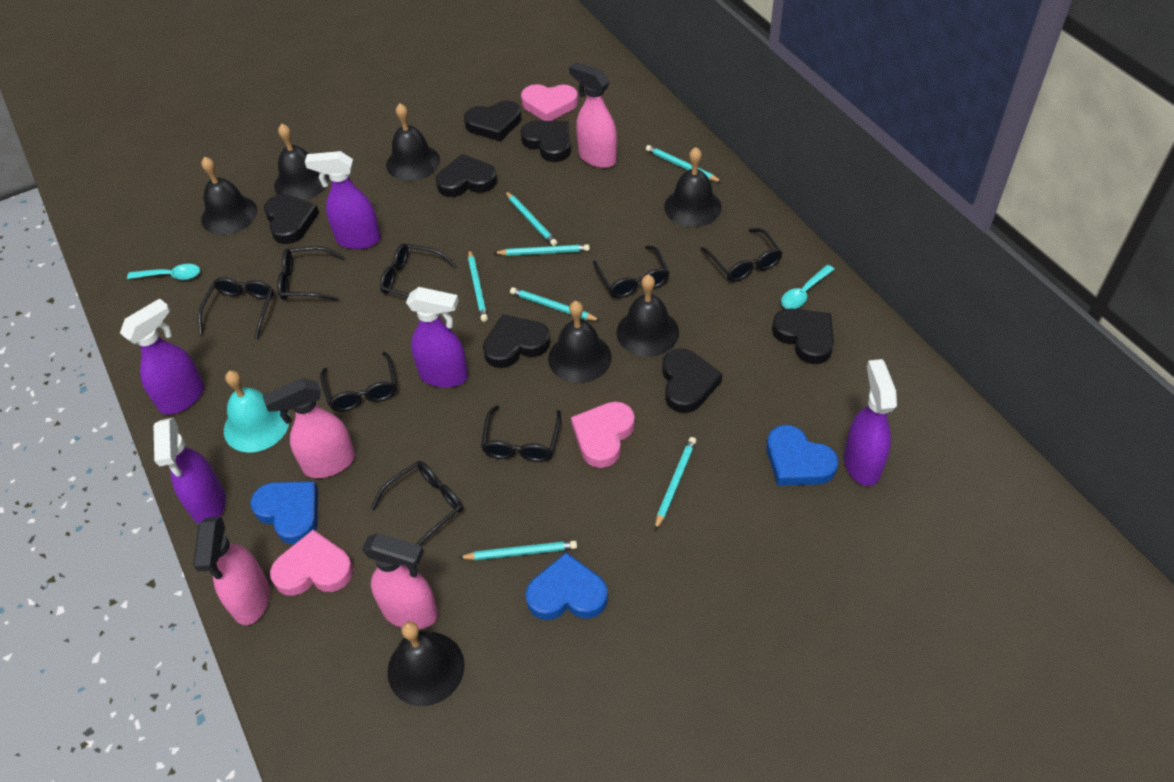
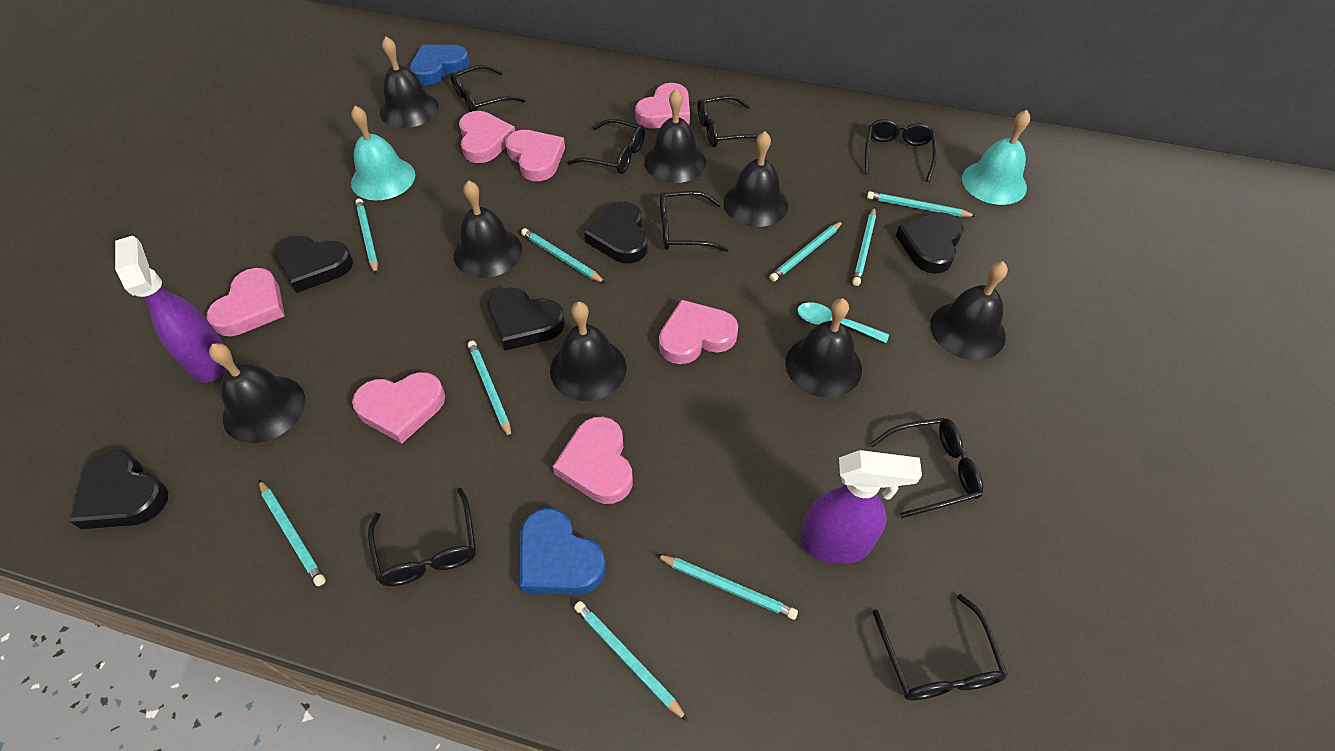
black bell: [201,157,257,235] [274,124,329,200] [386,103,440,181] [387,621,465,706] [548,301,612,383] [617,275,679,357] [664,147,721,227] = 7 -> [209,343,305,443] [380,36,439,128] [453,180,522,278] [550,302,627,401] [644,89,706,183] [723,131,788,227] [785,298,862,398] [930,261,1008,360] = 8
black heart: [264,194,319,244] [436,154,497,197] [464,100,521,141] [483,314,551,368] [520,120,571,162] [662,348,722,413] [772,308,834,364] = 7 -> [70,450,168,529] [274,236,353,293] [487,287,565,351] [584,202,648,263] [896,212,963,274] = 5
blue heart: [250,481,318,544] [526,552,608,620] [767,425,838,486] = 3 -> [410,45,470,85] [520,508,606,595] = 2
pink heart: [270,530,353,596] [521,84,578,121] [571,402,635,468] = 3 -> [207,268,285,336] [352,372,445,443] [459,111,515,163] [505,130,565,181] [553,417,633,504] [635,83,690,128] [659,300,738,364] = 7
pink spray bottle: [193,516,270,625] [263,378,355,478] [362,533,438,629] [569,62,617,168] = 4 -> none = 0
purple spray bottle: [120,298,204,415] [154,418,226,524] [305,151,381,249] [406,287,468,388] [844,359,897,486] = 5 -> [115,236,226,383] [800,450,922,564] = 2
turquoise bell: [224,371,289,452] = 1 -> [351,106,415,200] [962,110,1030,205] = 2
turquoise pencil: [458,541,577,560] [468,249,488,322] [494,244,590,256] [505,191,558,246] [510,287,600,321] [646,145,722,182] [655,437,696,530] = 7 -> [259,480,326,586] [355,199,378,275] [468,341,512,439] [521,228,605,283] [574,601,688,721] [656,554,798,620] [769,221,843,282] [852,207,876,286] [867,191,976,217] = 9
turquoise spoon: [127,264,200,280] [781,265,835,309] = 2 -> [797,302,889,343] = 1

